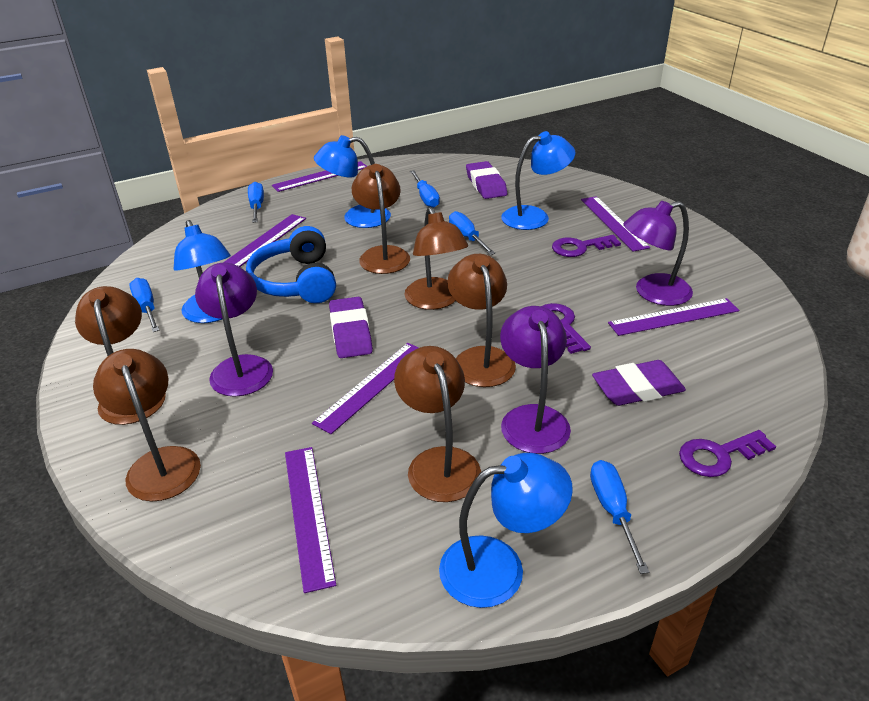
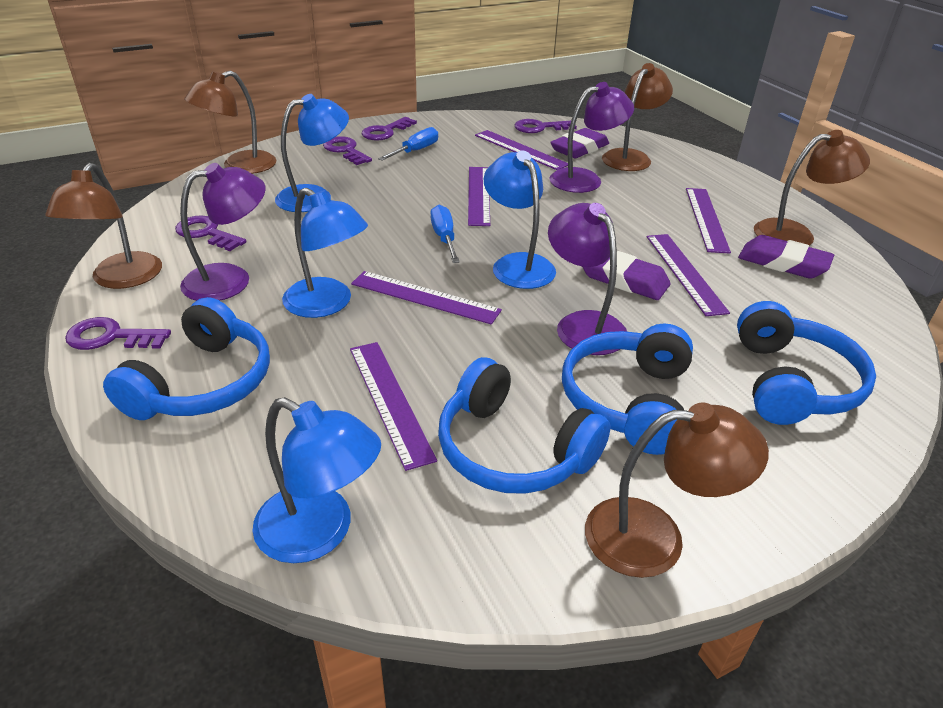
blue headphones: [246,226,336,303] = 1 -> [103,297,270,420] [438,357,611,494] [562,323,693,455] [737,301,876,425] = 4
blue screwdriver: [129,278,159,332] [248,182,264,223] [410,170,440,208] [449,211,496,255] [590,460,649,574] = 5 -> [378,127,438,161] [430,205,460,263] = 2
brown lamp: [75,286,166,425] [93,349,201,502] [352,164,410,274] [394,346,481,502] [404,207,468,310] [447,254,516,387] = 6 -> [45,163,162,289] [184,71,276,174] [585,402,769,578] [602,63,673,171] [754,130,870,246] = 5
purple key: [541,303,591,354] [552,235,621,257] [679,430,776,477] = 3 -> [65,317,171,350] [175,216,247,251] [323,136,372,165] [362,117,417,141] [515,119,577,133] = 5

